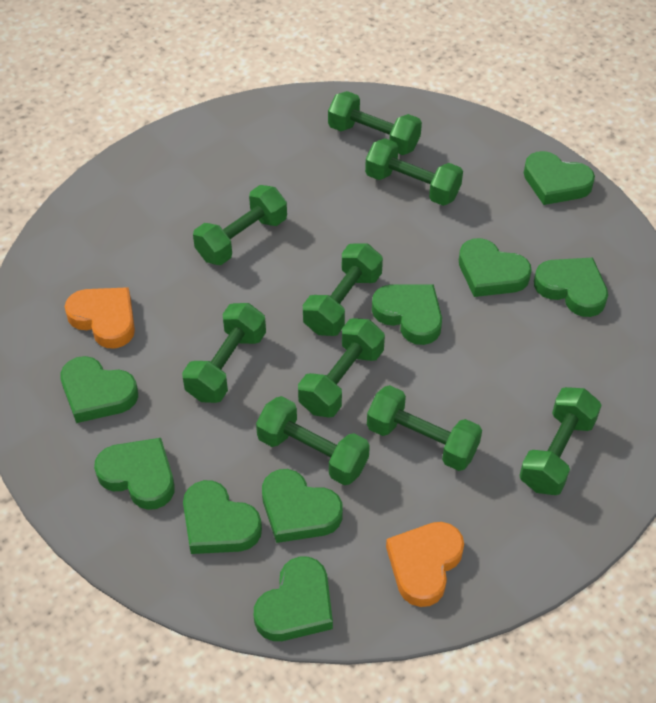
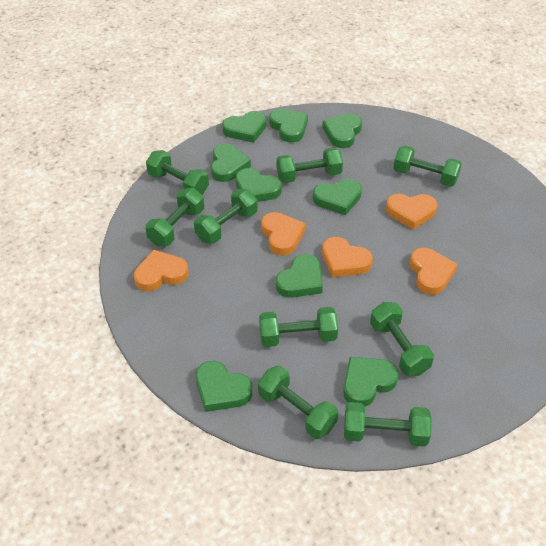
orange heart: [65,287,135,348] [386,522,464,607] = 2 -> [134,250,189,291] [261,212,306,256] [322,237,373,277] [386,194,438,230] [410,248,458,295] = 5

